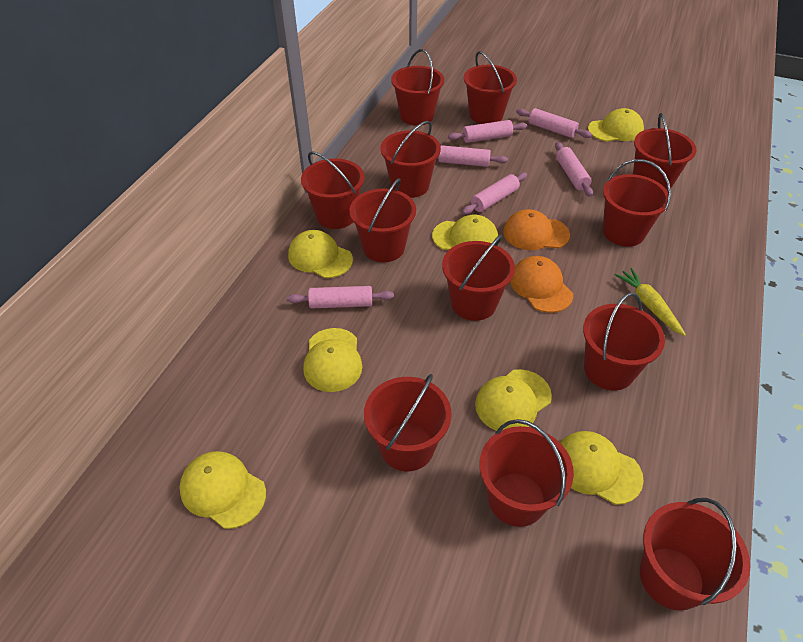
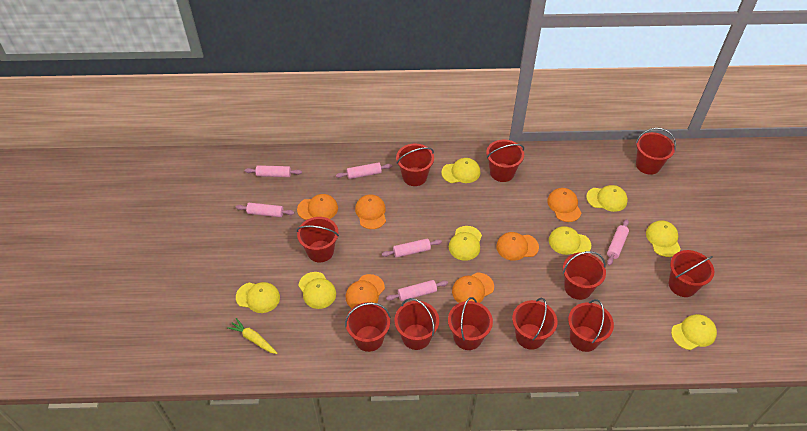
orange cap: [503,209,570,250] [510,256,573,313] = 2 -> [297,194,338,220] [346,274,385,308] [355,194,386,229] [452,272,494,303] [496,232,539,261] [547,188,581,222] = 6
red bucket: [301,151,365,229] [350,178,416,262] [364,374,452,472] [381,121,441,198] [391,49,444,126] [442,235,515,321] [464,51,517,124] [479,419,574,527] [583,292,665,390] [603,159,671,247] [633,113,697,191] [640,498,750,611] = 12 -> [297,217,339,262] [345,302,391,352] [394,298,439,350] [396,144,434,186] [448,297,493,350] [486,140,524,182] [512,298,558,350] [563,251,606,300] [568,299,614,352] [636,128,676,175] [669,250,714,297] = 11
yellow cap: [179,451,266,529] [288,230,353,278] [303,328,363,392] [432,215,498,250] [475,369,552,431] [560,431,644,505] [588,108,644,142] = 7 -> [236,282,280,313] [298,272,336,309] [441,158,480,183] [449,226,482,261] [549,226,591,255] [586,185,628,212] [646,220,681,257] [671,314,717,350] = 8

